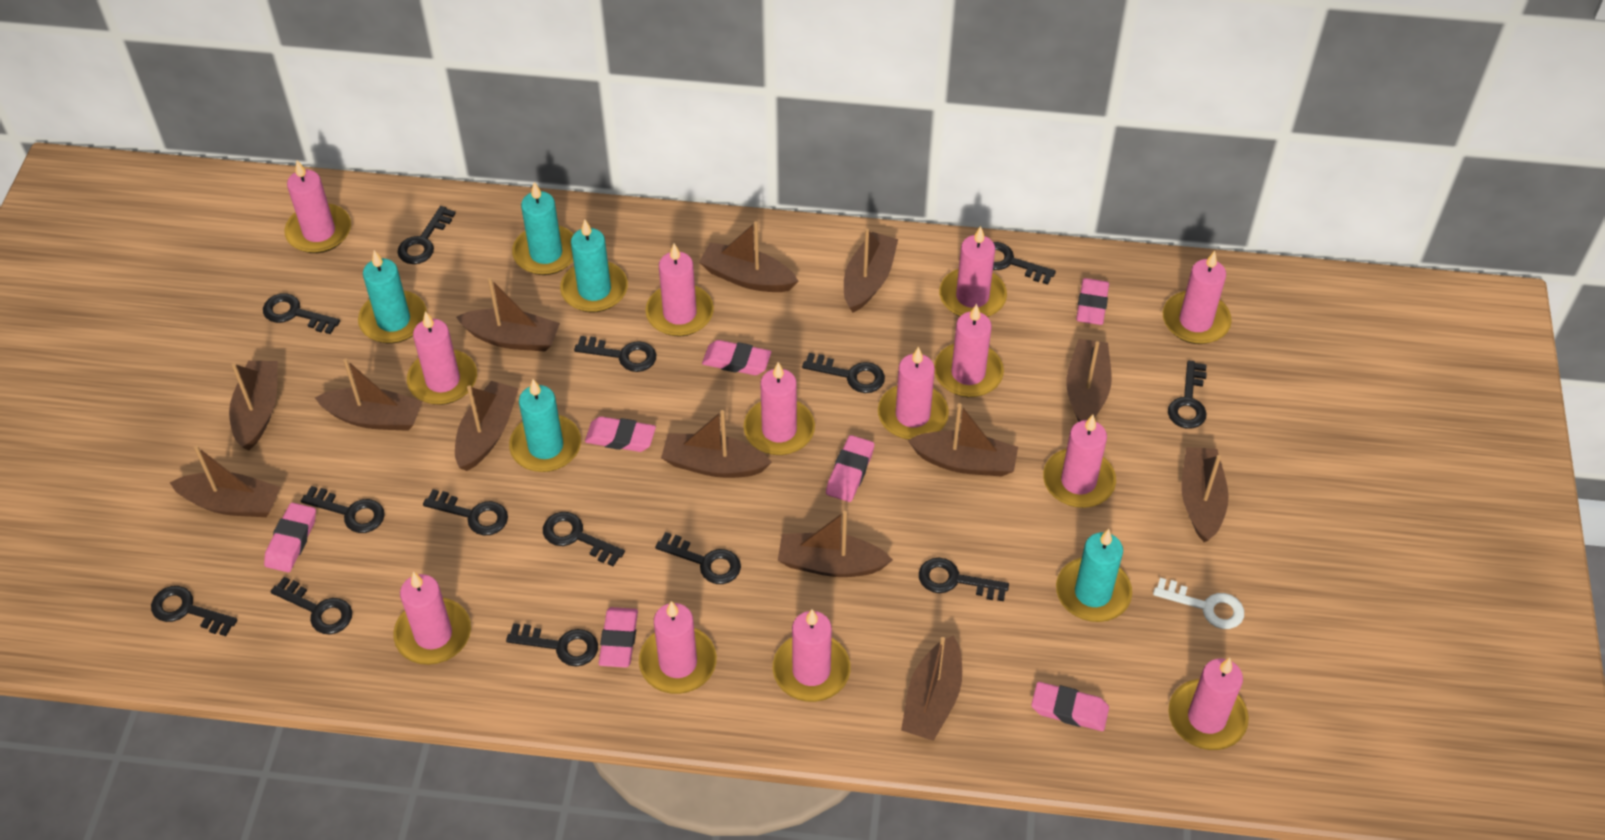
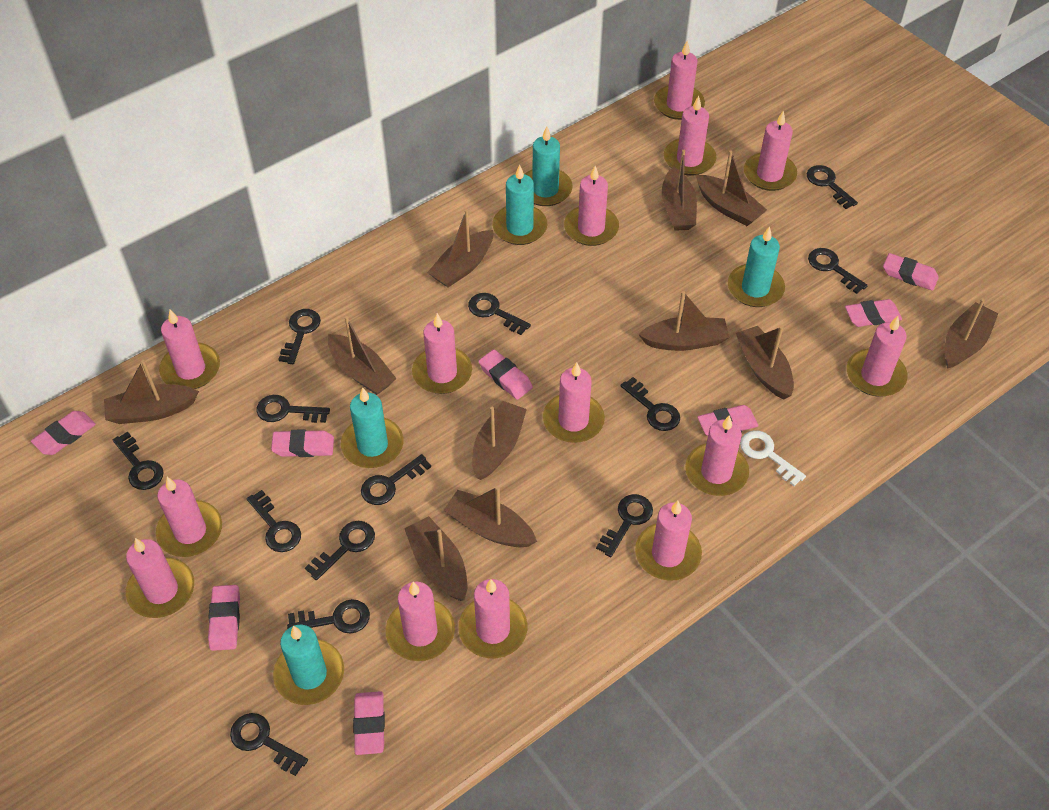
black key: [151,586,237,636] [263,293,340,334] [271,577,352,634] [301,486,385,533] [397,206,456,264] [423,489,508,535] [506,623,598,667] [543,512,625,566] [574,336,656,372] [655,532,741,584] [802,353,885,393] [919,558,1009,601] [993,242,1056,285] [1168,360,1207,429] = 14 -> [113,432,164,490] [230,713,308,776] [247,490,301,552] [256,395,330,423] [278,309,321,364] [287,599,370,634] [305,521,375,580] [361,454,431,505] [468,293,531,335] [596,494,653,557] [620,377,680,431] [807,165,858,209] [808,248,868,294] = 13
brown boat: [169,445,281,517] [229,361,278,450] [315,359,422,431] [455,381,519,471] [456,278,560,352] [661,410,772,478] [699,221,798,292] [778,511,893,577] [844,229,898,313] [901,636,962,741] [908,403,1018,477] [1066,339,1112,422] [1181,447,1229,542] = 13 -> [104,360,199,424] [328,316,397,395] [404,516,467,601] [427,209,493,288] [444,486,537,547] [472,401,527,480] [638,291,729,351] [662,150,697,231] [696,150,767,226] [736,326,794,399] [944,299,999,369] = 11
pink candle: [285,160,351,253] [393,572,471,665] [407,311,477,405] [639,601,717,694] [645,243,714,337] [743,362,815,455] [772,609,851,702] [878,347,949,440] [934,304,1004,397] [939,226,1007,317] [1043,415,1116,508] [1163,251,1232,344] [1168,658,1249,750] = 13 -> [126,538,194,618] [156,477,222,557] [159,310,220,389] [386,582,455,661] [412,313,472,394] [458,579,528,659] [543,362,605,443] [564,166,619,246] [635,501,702,581] [654,41,705,120] [664,96,717,176] [685,415,749,496] [744,110,797,191] [847,316,908,397] = 14
pink eraser: [264,503,316,572] [585,416,656,452] [599,607,638,668] [702,340,771,375] [826,435,874,502] [1031,682,1109,731] [1076,278,1109,325] = 7 -> [31,411,96,455] [208,585,240,651] [271,429,334,457] [353,691,385,755] [478,349,533,400] [697,405,759,436] [845,299,902,327] [883,253,939,291] = 8

